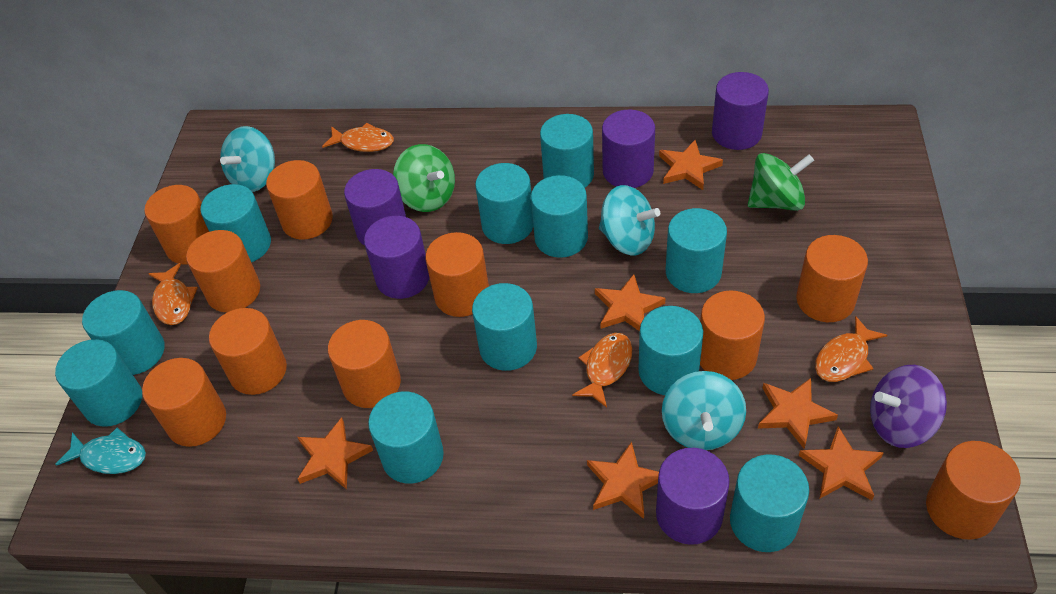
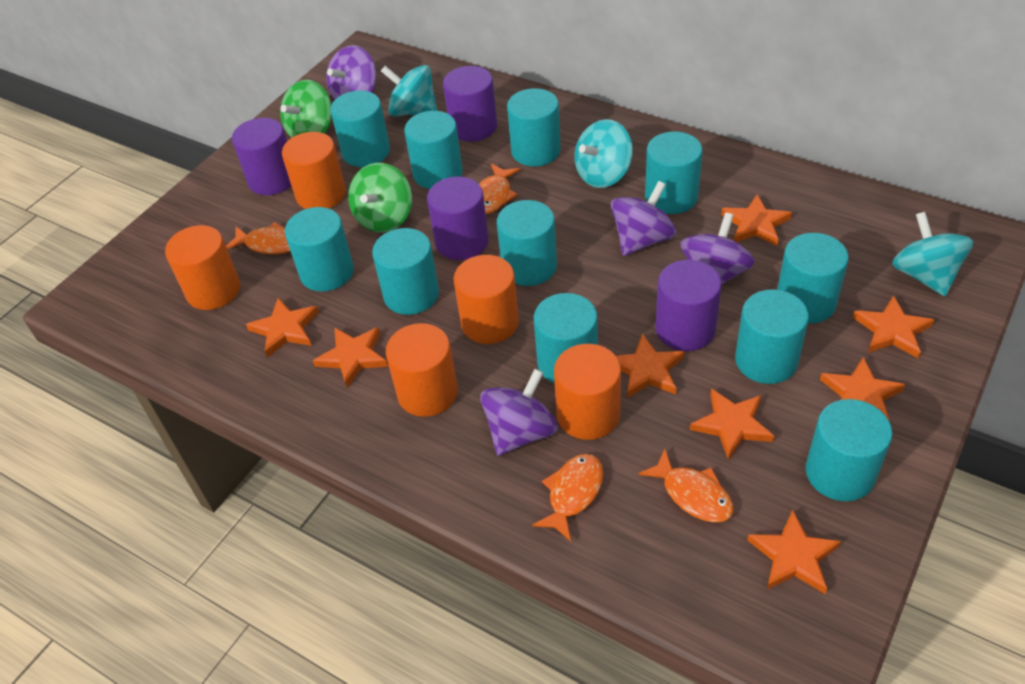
orange cylinder: [142,358,226,447] [144,185,209,264] [186,230,260,312] [209,308,287,395] [266,160,333,240] [328,320,401,408] [425,232,489,317] [700,290,765,380] [796,235,868,322] [926,441,1020,539] = 10 -> [165,225,240,310] [282,132,346,209] [386,323,458,417] [453,255,519,344] [554,344,621,440] = 5
orange star: [297,417,373,490] [587,442,659,519] [595,274,665,331] [659,140,723,190] [758,378,838,449] [798,426,884,500] = 6 -> [246,298,319,357] [313,327,388,387] [616,333,685,398] [690,388,774,460] [721,194,792,246] [747,510,841,594] [820,357,905,420] [853,295,934,359] = 8
purple cylinder: [344,169,406,246] [364,216,429,299] [602,110,655,188] [656,448,730,545] [712,72,769,150] = 5 -> [232,118,291,195] [427,176,489,260] [443,66,497,142] [655,260,722,351] = 4
purple spinning top: [870,365,947,448] = 1 -> [327,45,376,100] [480,369,558,456] [611,181,676,256] [681,212,755,284] = 4
turquoise fish: [55,428,146,474] = 1 -> none = 0

